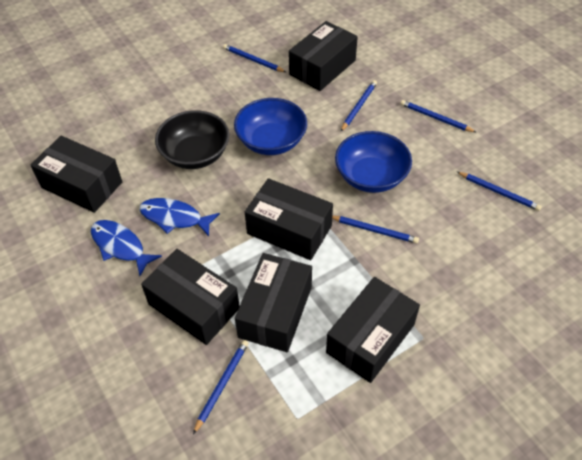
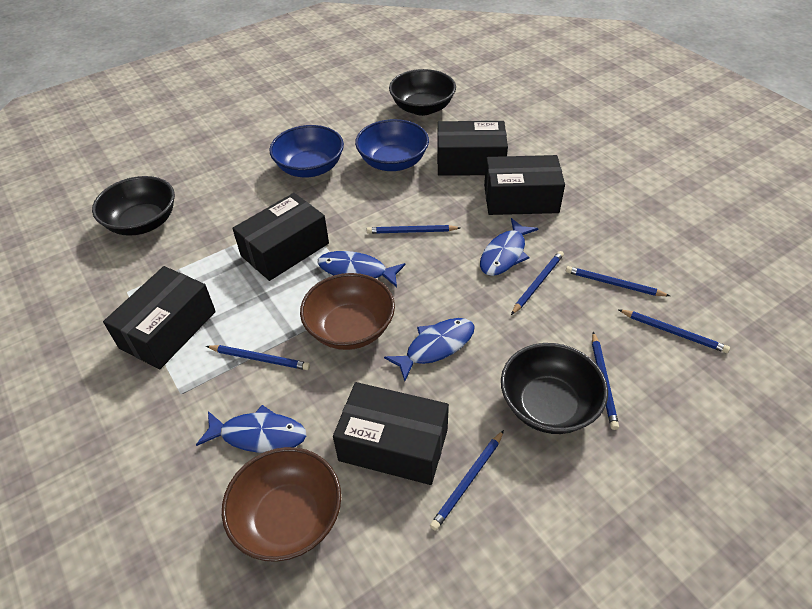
black bowl: [155,110,230,169] = 1 -> [92,176,175,236] [389,69,456,116] [501,343,608,434] = 3
black box: [31,136,122,213] [141,249,240,345] [235,253,312,352] [245,178,333,260] [289,21,358,91] [326,277,420,383] = 6 -> [103,266,216,369] [232,193,329,281] [333,382,449,485] [437,121,508,176] [484,155,565,215] = 5
blue fish: [91,220,162,276] [139,198,220,236] = 2 -> [196,405,306,453] [318,251,405,287] [384,318,475,381] [480,218,539,276] = 4
blue pencil: [193,340,249,434] [223,44,286,72] [332,216,419,244] [341,80,377,131] [400,100,476,132] [457,172,542,211] = 6 -> [206,345,310,370] [367,225,460,234] [430,430,504,531] [511,251,564,315] [566,266,670,296] [592,332,619,430] [618,309,730,353] = 7
brown bowl: none = 0 -> [222,447,341,562] [300,273,395,350] = 2

